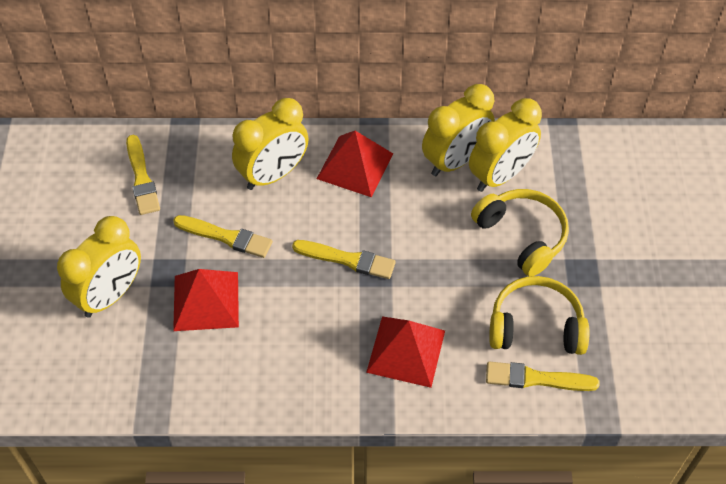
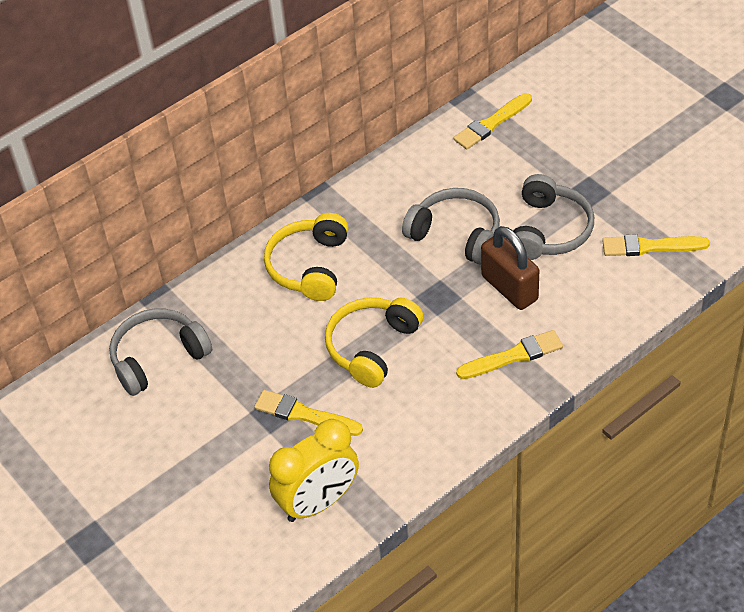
brown padlock: none = 0 -> [481,226,539,310] = 1
grey headphones: none = 0 -> [109,309,212,396] [402,188,500,265] [514,174,594,260] = 3
red pyramid: [173,269,239,331] [317,131,393,197] [366,316,445,388] = 3 -> none = 0
yellow clock: [57,216,141,318] [232,98,309,190] [422,84,495,176] [469,98,542,192] = 4 -> [269,419,359,522] = 1

